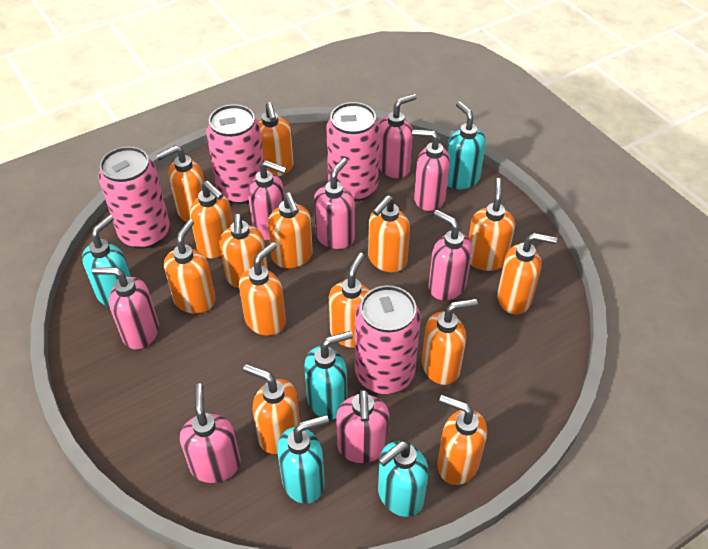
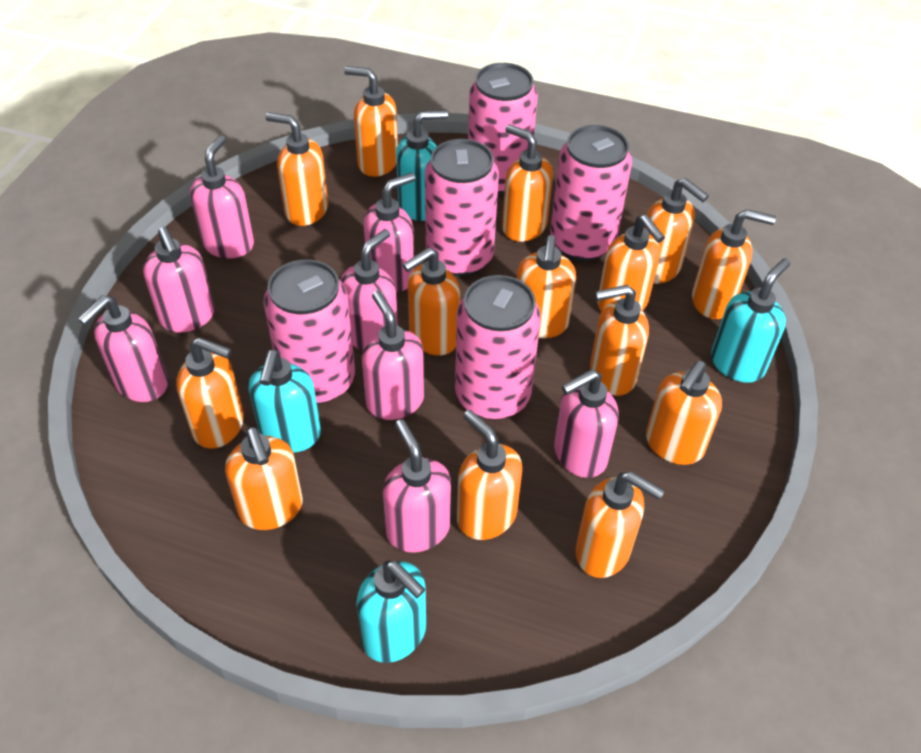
pink can: [98,147,170,249] [206,104,264,204] [326,102,380,202] [355,285,421,394] = 4 -> [263,259,355,404] [425,139,499,276] [455,275,541,420] [468,63,538,195] [550,125,632,261] = 5
turquoise soap dispenser: [82,215,131,307] [277,415,329,504] [304,331,353,420] [378,441,429,517] [447,101,486,189] = 5 -> [249,349,321,453] [356,560,426,663] [396,110,448,221] [711,258,790,383] = 4

